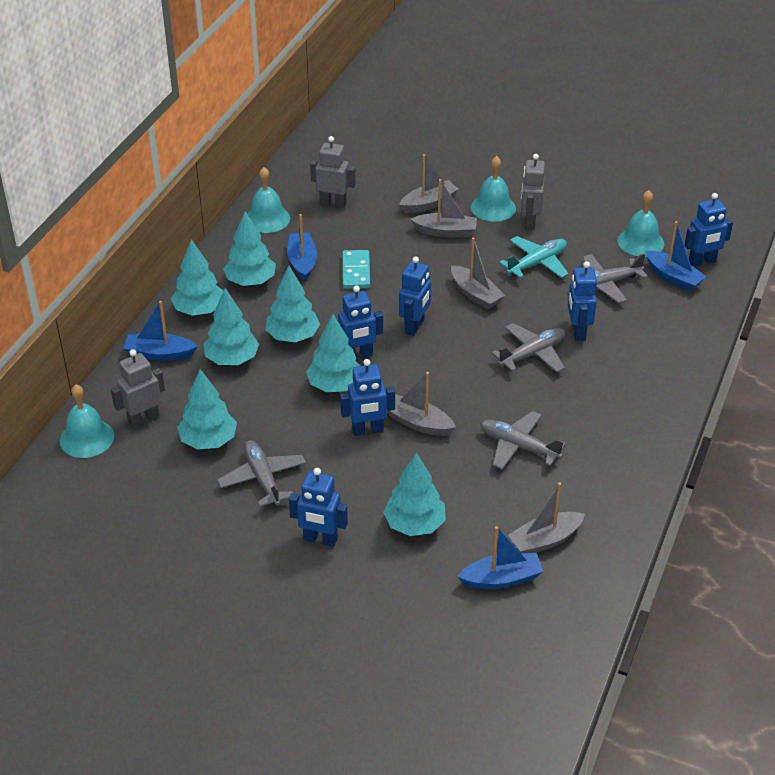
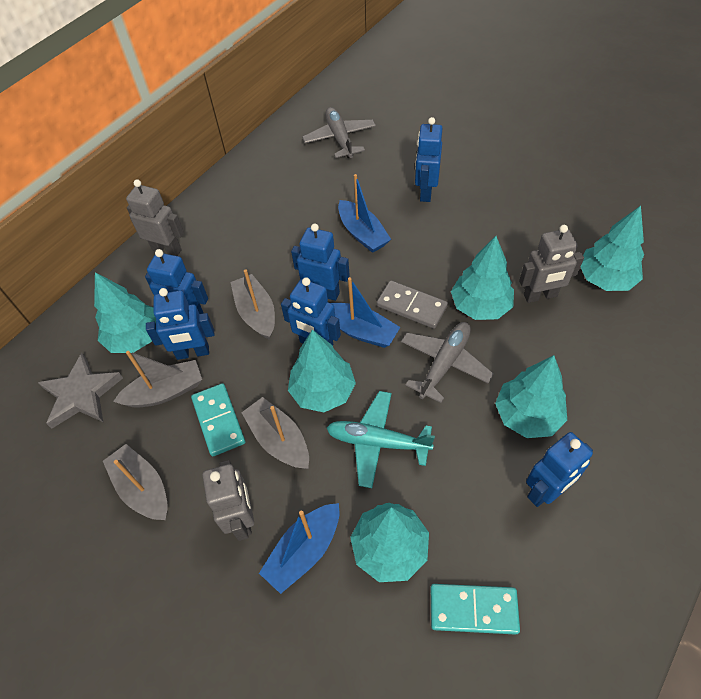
blue boat: [123,301,198,361] [287,214,317,281] [457,526,544,589] [646,221,707,291] = 4 -> [259,503,339,594] [331,277,400,348] [338,174,391,253] = 3
grey boat: [387,372,456,436] [399,154,459,213] [410,179,477,237] [451,237,505,309] [508,483,585,553] = 5 -> [103,444,168,520] [113,351,202,408] [231,269,275,340] [241,397,309,469] = 4
grey domino: none = 0 -> [377,280,448,329] = 1
grey plane: [217,440,306,507] [480,411,566,469] [492,323,566,372] [583,253,648,303] = 4 -> [302,107,376,158] [401,322,494,403] = 2
grey star: none = 0 -> [38,353,123,429] = 1
turquoise bell: [60,384,114,458] [247,167,290,233] [471,156,516,222] [618,190,664,257] = 4 -> none = 0
turquoise domino: [342,250,370,289] = 1 -> [191,383,245,456] [431,584,520,635] = 2
turquoise tree: [171,239,224,316] [177,369,237,449] [204,288,259,365] [223,211,276,286] [265,266,320,342] [306,314,361,392] [383,452,446,536] = 7 -> [94,272,156,353] [288,330,356,412] [350,503,429,582] [451,236,514,320] [495,355,567,438] [581,206,644,291] = 6

